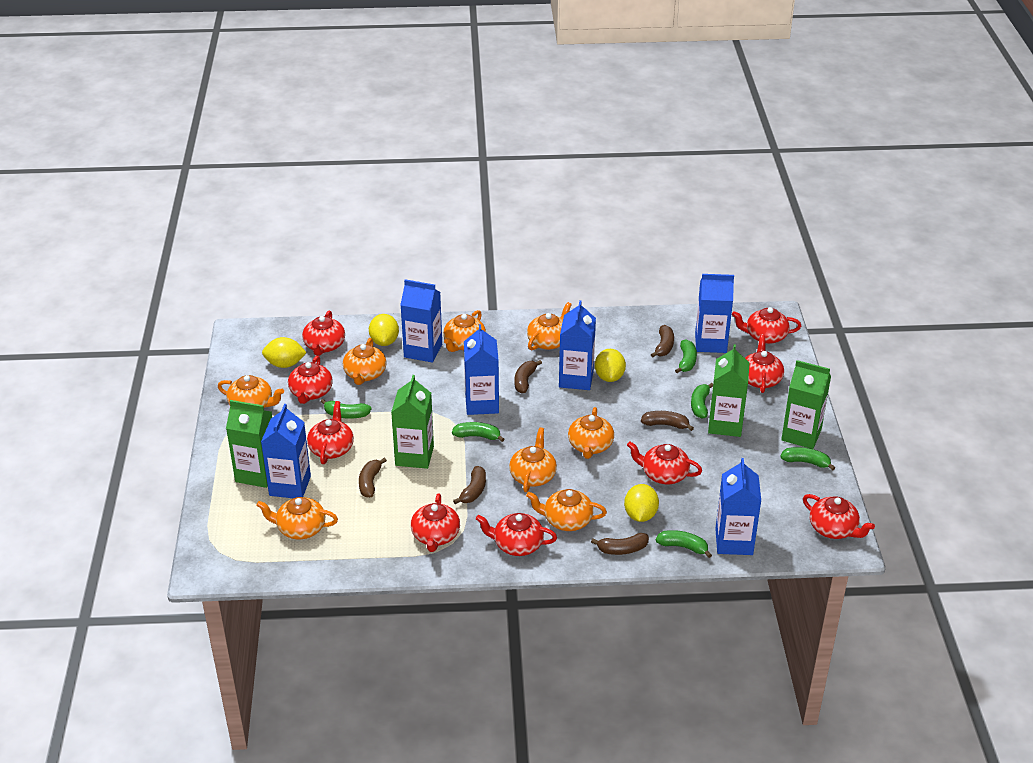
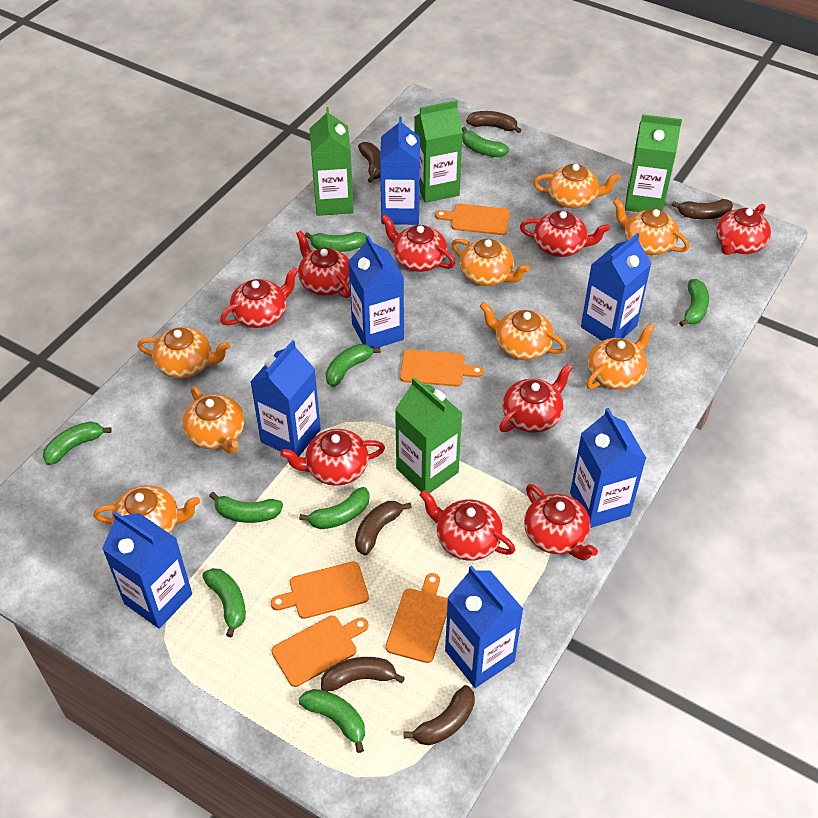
blue carton: [261,404,311,498] [400,279,442,363] [464,324,499,415] [559,300,596,390] [695,274,734,353] [715,458,761,555] = 6 -> [102,511,192,629] [250,340,321,457] [348,235,404,348] [380,116,420,225] [445,565,523,688] [570,408,646,528] [581,233,651,341] = 7
green banana: [321,399,371,419] [452,422,505,442] [656,530,712,558] [675,339,697,373] [691,383,713,418] [780,447,835,471] = 6 -> [43,421,112,465] [202,568,246,637] [209,492,283,523] [299,487,370,529] [299,689,365,753] [305,232,367,252] [326,344,381,387] [462,127,509,157] [679,279,709,326] = 9
orange cutting board: none = 0 -> [271,561,369,619] [271,616,368,687] [386,573,448,663] [400,349,484,387] [435,204,510,235] = 5
yellow lemon: [262,337,307,368] [369,314,399,346] [595,349,626,382] [624,484,659,522] = 4 -> none = 0

